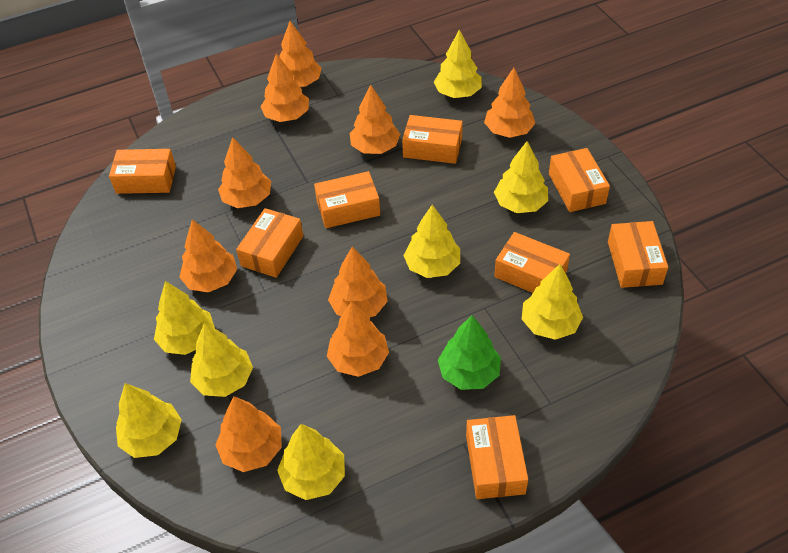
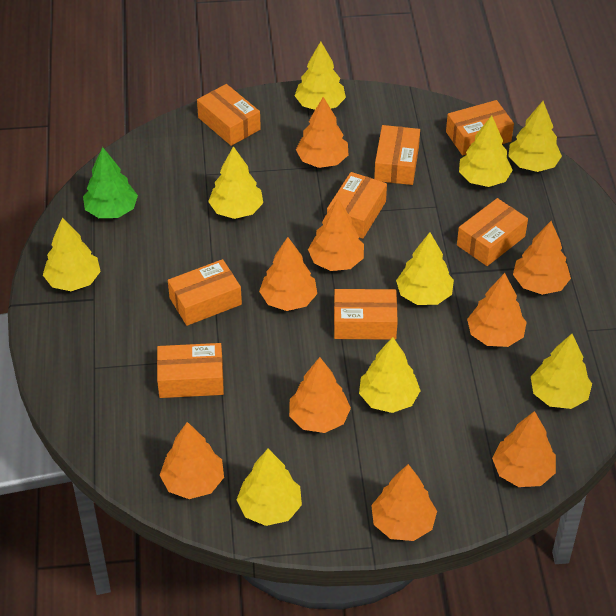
yellow tree: [116,383,182,458] [154,281,215,355] [190,323,253,397] [277,424,345,500] [403,205,460,278] [434,30,482,98] [494,141,548,213] [522,264,583,340] = 8 -> [43,217,101,291] [208,146,263,219] [237,449,302,526] [295,41,346,110] [359,337,421,413] [396,232,454,305] [459,116,513,187] [508,101,562,172] [531,334,592,409] = 9

